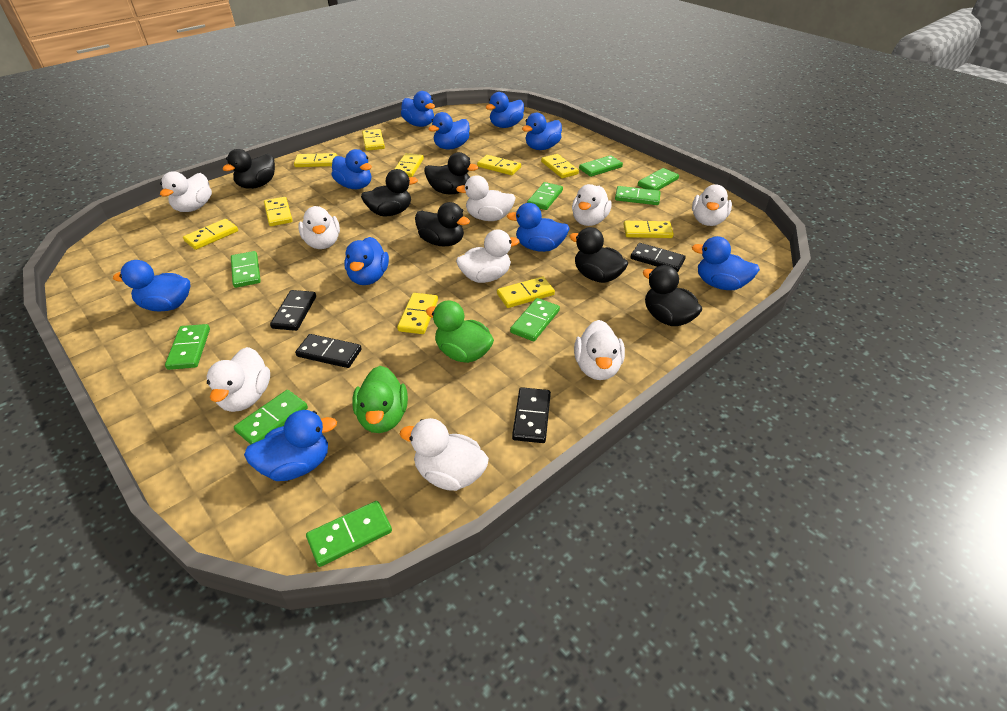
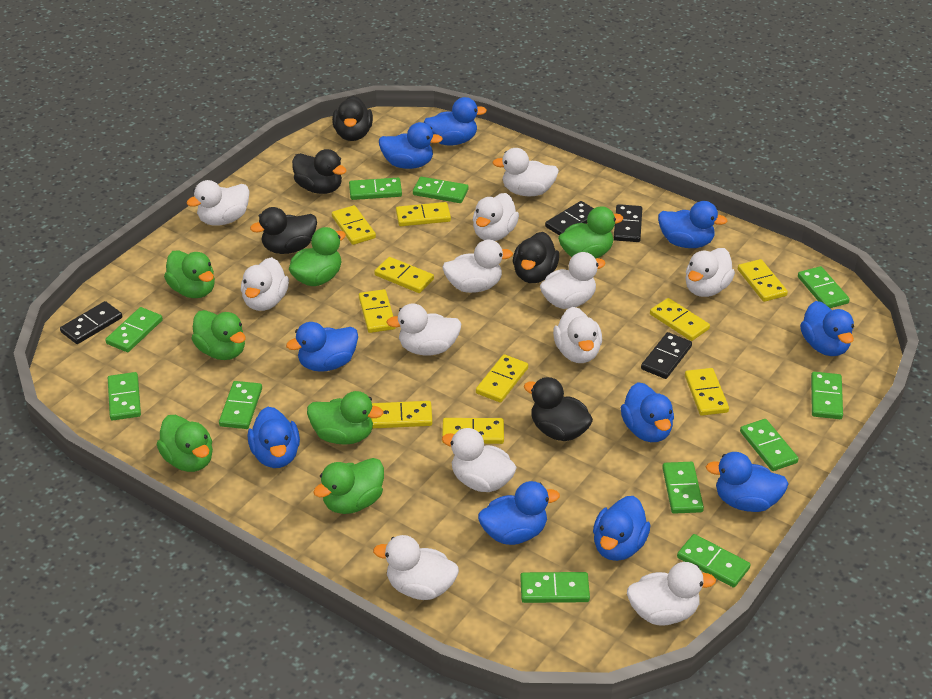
black duck: [222,149,275,189] [361,169,418,216] [415,202,470,246] [424,152,478,195] [569,227,628,283] [643,265,702,326] = 6 -> [250,207,317,254] [292,149,347,194] [332,96,373,141] [513,232,559,283] [524,377,593,441] = 5
green domino: [165,324,210,370] [231,251,261,288] [234,390,308,444] [306,501,392,567] [510,298,560,341] [527,182,563,210] [579,155,623,177] [615,186,661,205] [638,168,679,190] = 9 -> [105,307,163,352] [108,372,141,420] [219,381,262,429] [349,178,402,200] [413,177,468,203] [520,572,590,603] [662,462,704,514] [677,534,751,588] [740,419,799,471] [798,266,850,308] [811,372,843,419] = 11
green duck: [352,366,408,433] [426,300,494,363] = 2 -> [157,415,213,472] [164,250,215,298] [191,310,246,360] [289,227,346,286] [307,391,384,445] [313,458,384,514] [558,206,623,259] = 7
white duck: [160,171,212,212] [207,347,270,412] [298,206,340,249] [400,418,489,491] [456,175,515,221] [456,230,520,283] [572,184,612,226] [574,320,625,380] [692,184,732,226] = 9 -> [186,180,250,226] [241,257,289,311] [373,535,459,600] [386,303,462,355] [442,240,513,293] [442,428,517,492] [473,193,519,241] [492,148,559,196] [540,252,606,309] [553,307,602,363] [627,562,716,626] [685,248,735,297] = 12

